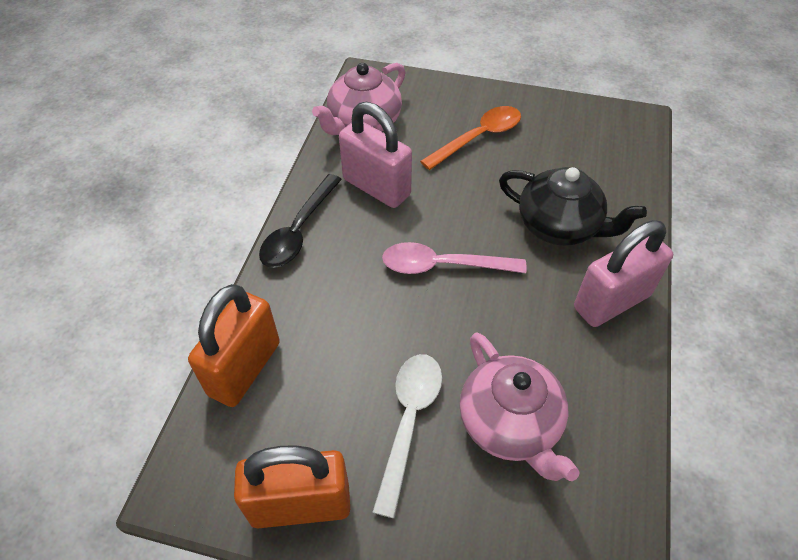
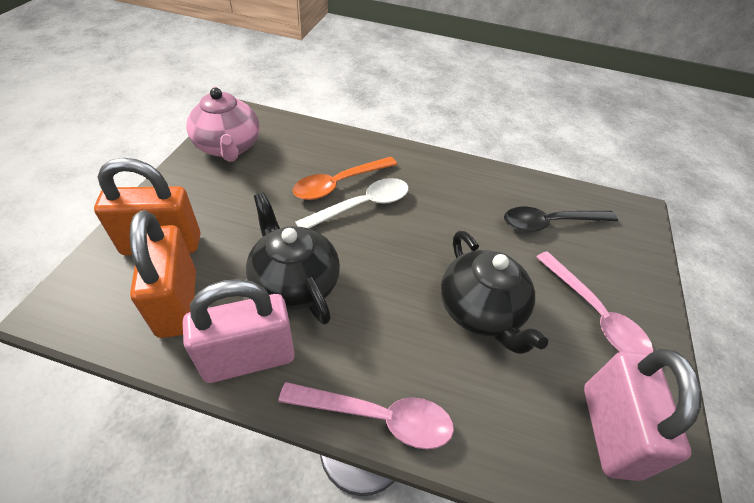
black teapot: [499,167,647,246] = 1 -> [246,193,340,325] [440,231,548,354] = 2
pink spoon: [382,242,527,274] = 1 -> [278,382,454,449] [536,251,653,354] = 2
pink teapot: [312,63,406,135] [460,332,579,481] = 2 -> [186,86,260,162] = 1

